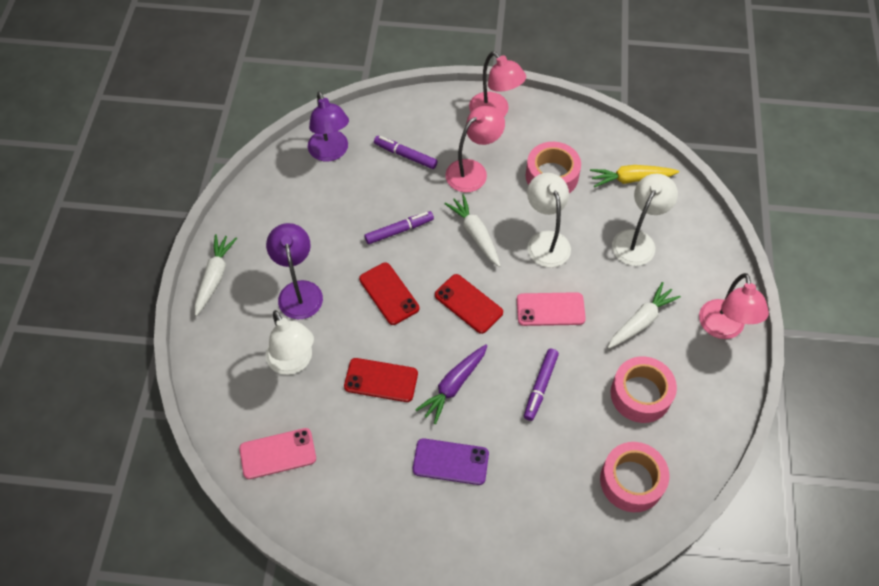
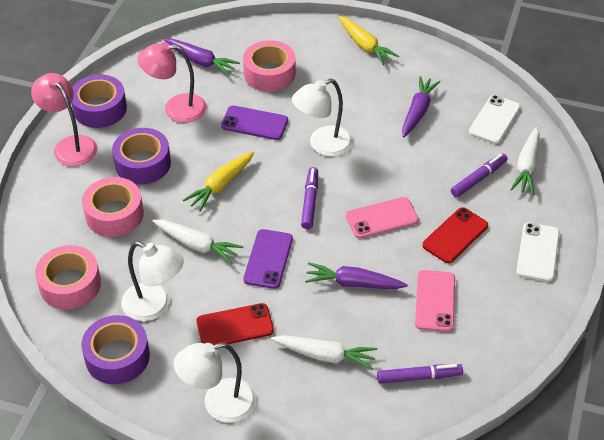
pink lamp: [445,106,505,192] [469,52,526,116] [699,273,769,339] = 3 -> [31,73,98,166] [137,42,207,123] = 2
purple carrot: [415,344,487,424] = 1 -> [164,39,240,76] [305,262,408,289] [402,76,441,137] = 3
purple lamp: [266,223,323,319] [308,91,349,161] = 2 -> none = 0
purple phone: [413,438,489,485] = 1 -> [221,106,288,140] [244,229,293,289] = 2
purple tape: none = 0 -> [71,74,127,128] [81,315,150,384] [112,128,171,184] = 3
red phone: [344,358,418,402] [359,262,419,325] [435,274,503,334] = 3 -> [197,303,274,345] [422,207,488,263] = 2
white phone: none = 0 -> [469,95,521,144] [516,223,560,282] = 2
yellow carrot: [590,165,679,187] = 1 -> [183,151,254,212] [338,16,399,65] = 2

